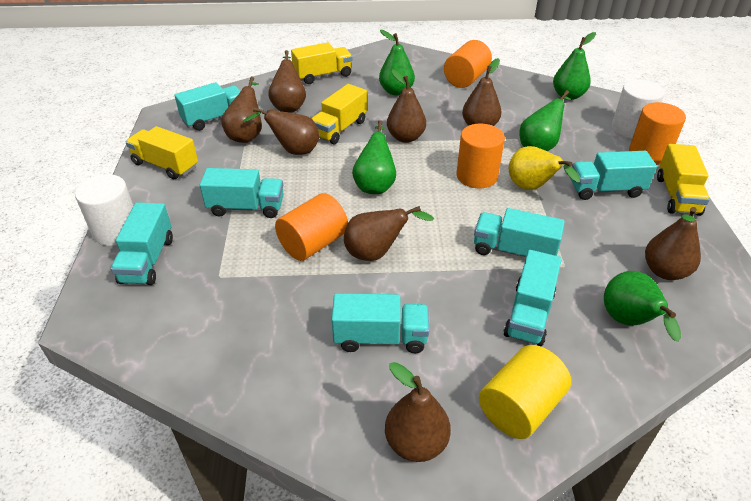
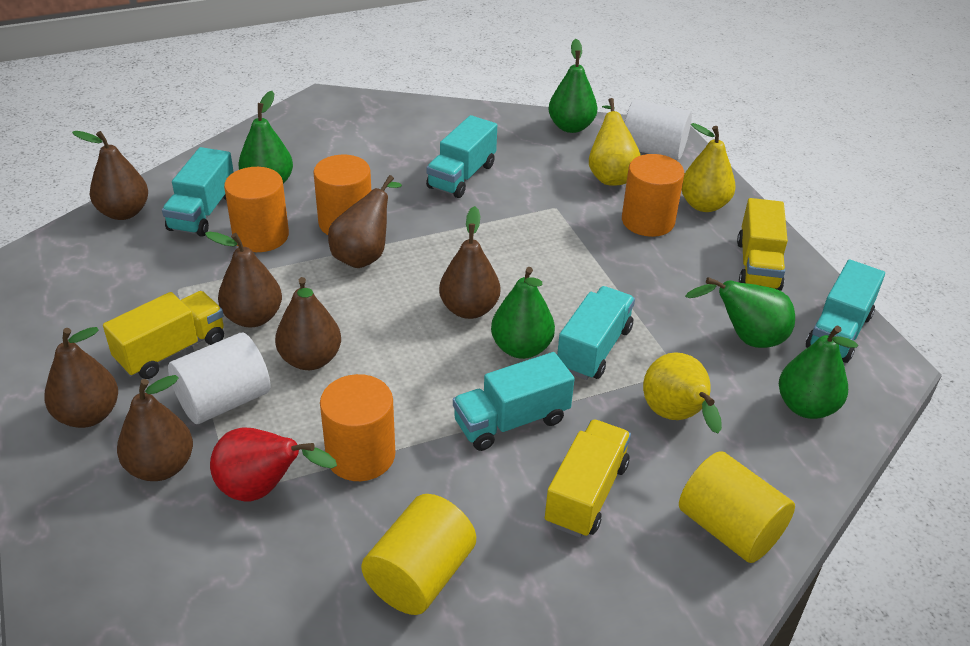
brown pear: [221,77,262,143] [243,107,319,155] [268,50,306,113] [344,206,434,261] [385,362,451,462] [387,69,426,143] [462,58,502,126] [645,207,701,280] = 8 -> [44,327,118,428] [72,131,148,220] [117,375,193,481] [205,231,282,327] [275,277,341,370] [328,175,402,268] [439,206,500,319] = 7
red pear: none = 0 -> [210,427,337,502] = 1
turquoise truck: [111,202,173,285] [174,82,241,131] [200,168,284,218] [332,293,429,353] [474,208,565,257] [504,250,562,346] [571,151,657,200] = 7 -> [162,147,234,237] [426,115,497,198] [453,352,575,451] [557,286,635,380] [806,259,885,363] = 5
yellow cylinder: [479,345,571,439] = 1 -> [361,494,476,615] [679,451,795,563] = 2
yellow pear: [509,146,580,190] = 1 -> [589,98,641,186] [643,352,722,433] [682,123,735,212] = 3
yellow truck: [126,126,198,179] [291,42,353,84] [312,84,367,144] [657,144,710,216] = 4 -> [103,291,224,379] [545,419,631,538] [737,198,788,291] = 3

